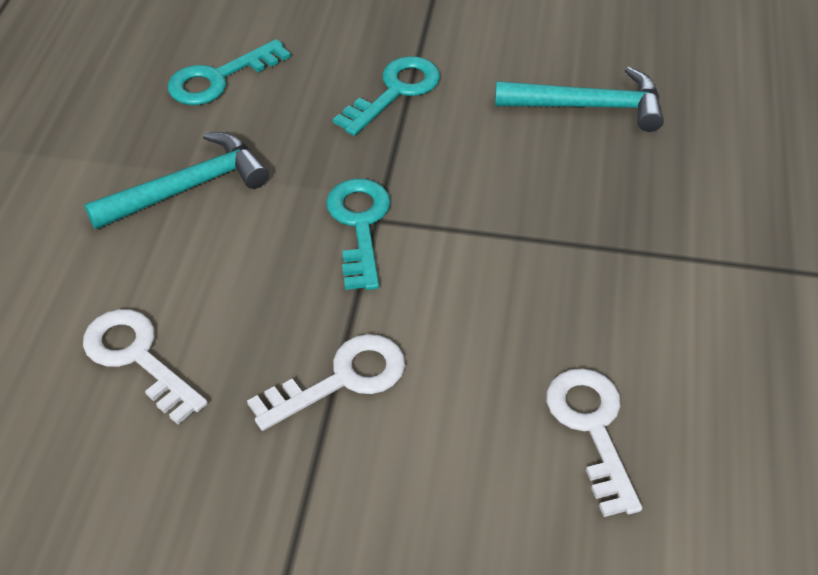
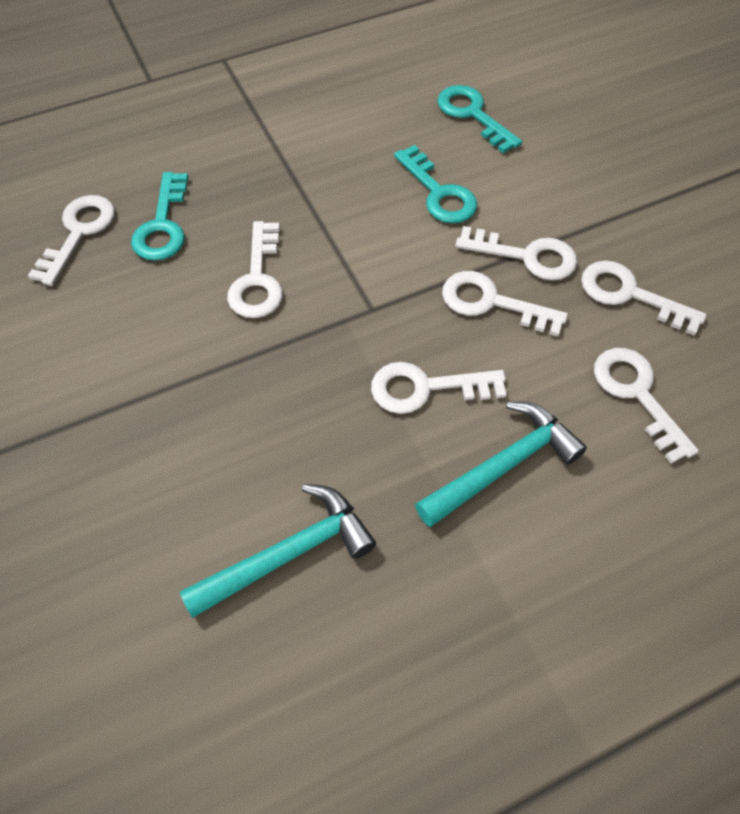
white key: [83,309,208,424] [247,334,405,431] [547,368,642,517] = 3 -> [28,195,115,286] [227,221,283,318] [371,362,507,414] [442,271,568,336] [455,226,577,281] [581,260,707,336] [594,348,699,464] = 7

